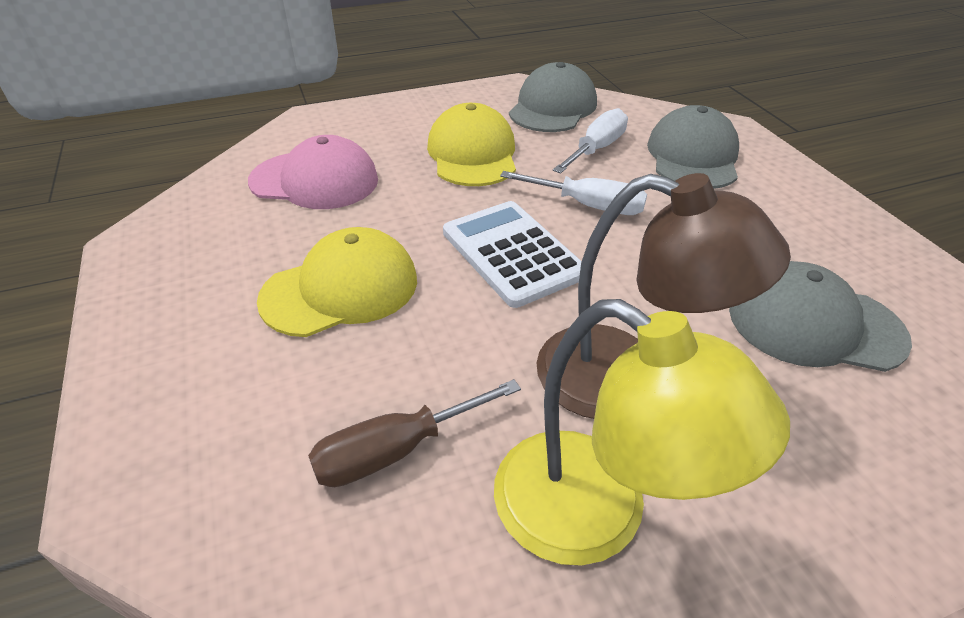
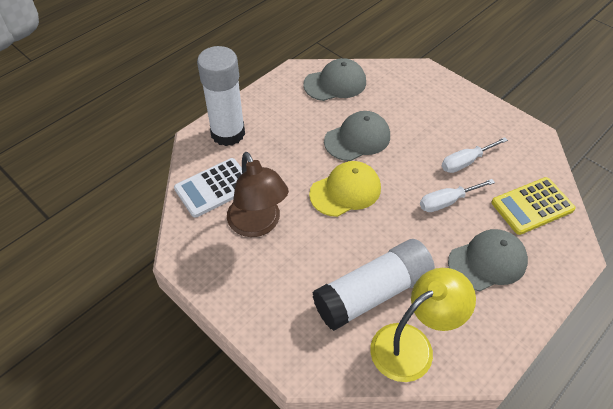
brown screwdriver: [308,379,521,487] = 1 -> none = 0
pink cap: [248,135,378,209] = 1 -> none = 0
white glue stick: none = 0 -> [197,46,245,146] [312,239,435,331] = 2
yellow calculator: none = 0 -> [491,177,575,235] = 1
yellow cap: [257,227,417,337] [427,103,516,186] = 2 -> [309,161,381,217] = 1

